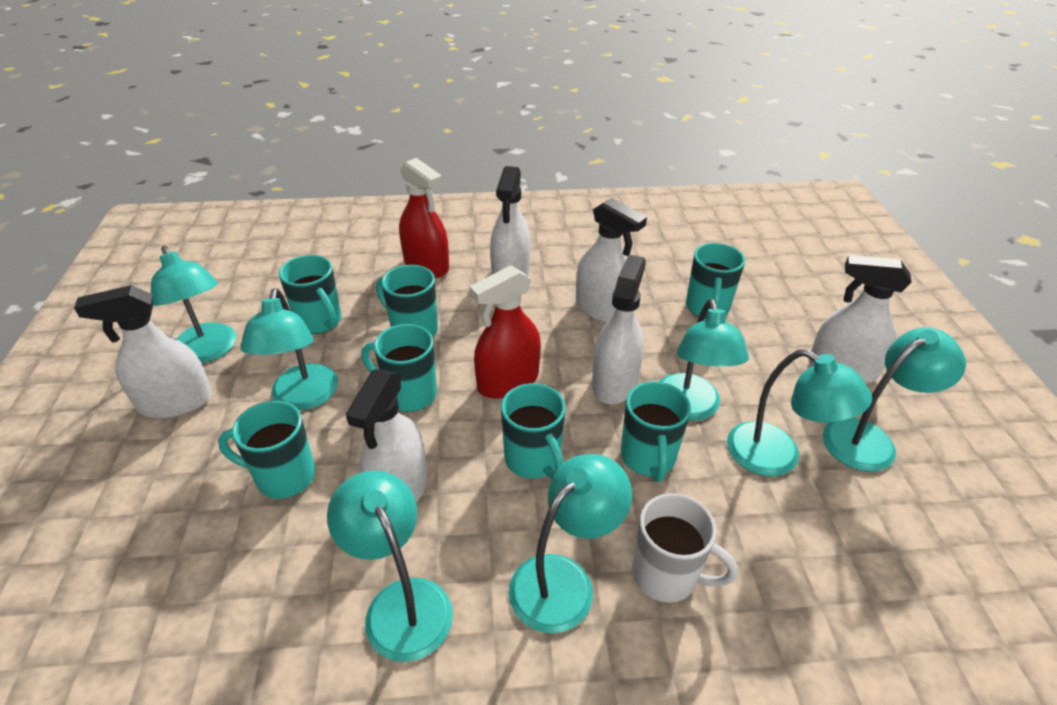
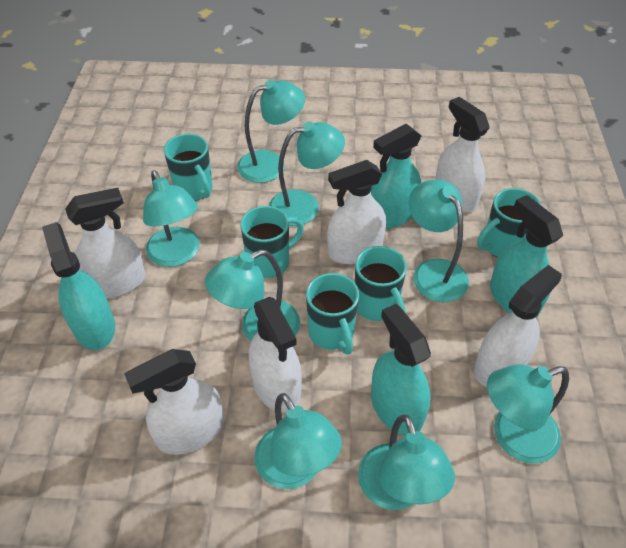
red spray bottle: [399,158,449,278] [469,265,541,399] = 2 -> none = 0
turquoise lamp: [151,246,236,363] [240,288,338,410] [327,471,453,662] [509,454,632,633] [659,299,749,421] [727,349,872,476] [823,327,966,472] = 7 -> [143,170,199,267] [205,250,300,341] [237,80,305,183] [254,393,342,489] [269,122,345,226] [358,414,455,510] [409,180,469,302] [487,364,569,464] = 8
turquoise mug: [218,401,315,499] [279,255,341,334] [361,324,437,412] [376,265,438,337] [501,383,565,479] [621,381,691,482] [686,243,745,319] = 7 -> [164,134,213,201] [240,206,304,278] [306,273,359,354] [355,246,407,321] [477,188,542,257] = 5
turquoise spray bottle: none = 0 -> [42,222,115,350] [371,124,421,229] [371,304,431,436] [490,195,563,318] = 4
white mug: [632,493,738,603] = 1 -> none = 0

